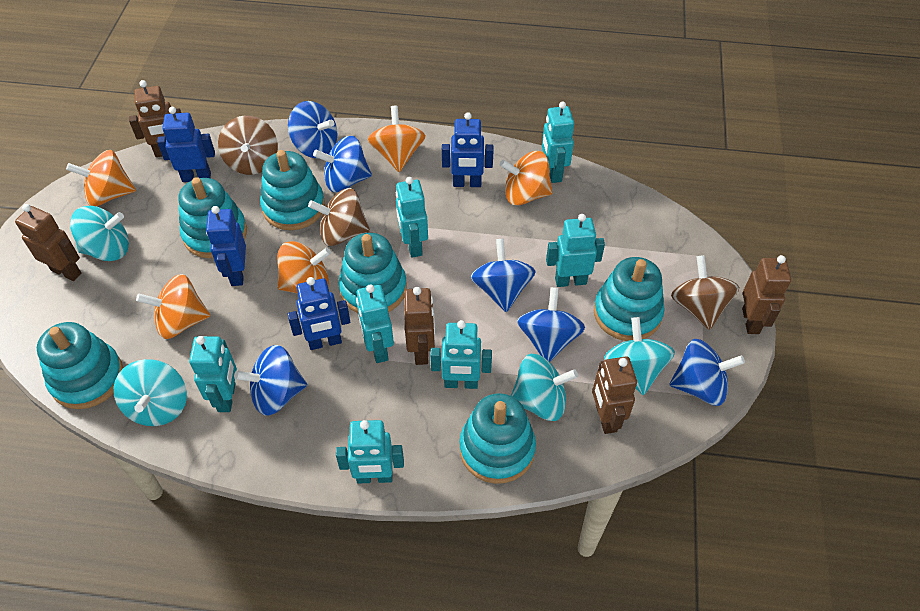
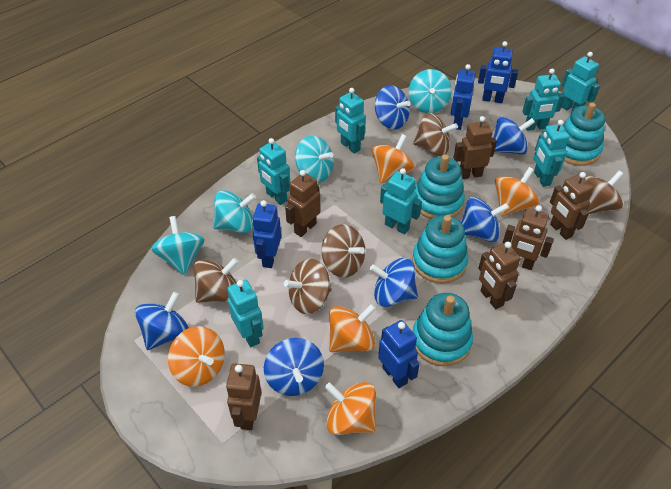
brown robot: [15,204,81,281] [129,80,181,157] [404,287,435,365] [592,357,637,434] [742,255,791,334] = 5 -> [226,363,261,430] [285,170,321,237] [453,116,497,179] [478,242,520,309] [503,205,554,270] [550,172,593,240] = 6
brown spinning top: [218,116,278,175] [308,188,370,246] [671,255,740,330] = 3 -> [194,258,239,303] [284,259,332,314] [321,224,365,278] [413,113,458,156] [584,171,623,214] = 5
turquoise stacking toy: [37,322,123,409] [178,177,247,258] [260,150,325,230] [339,233,407,313] [459,393,536,484] [594,257,665,341] = 6 -> [412,215,468,284] [413,293,473,367] [414,155,465,219] [563,102,605,166] = 4

